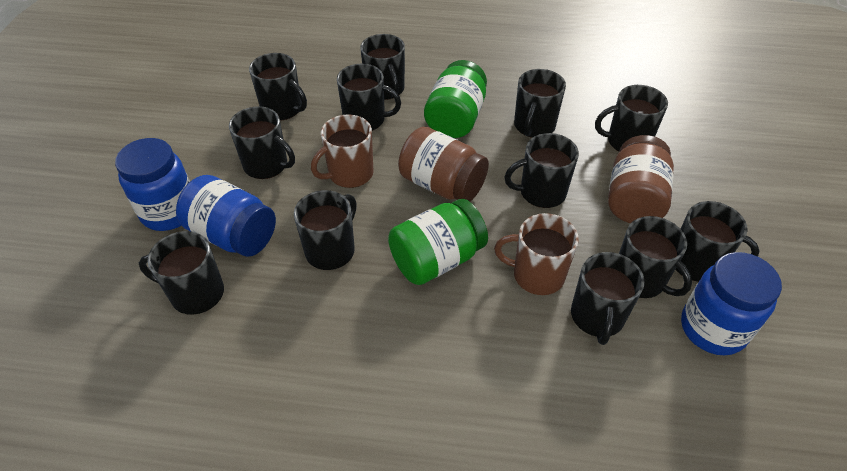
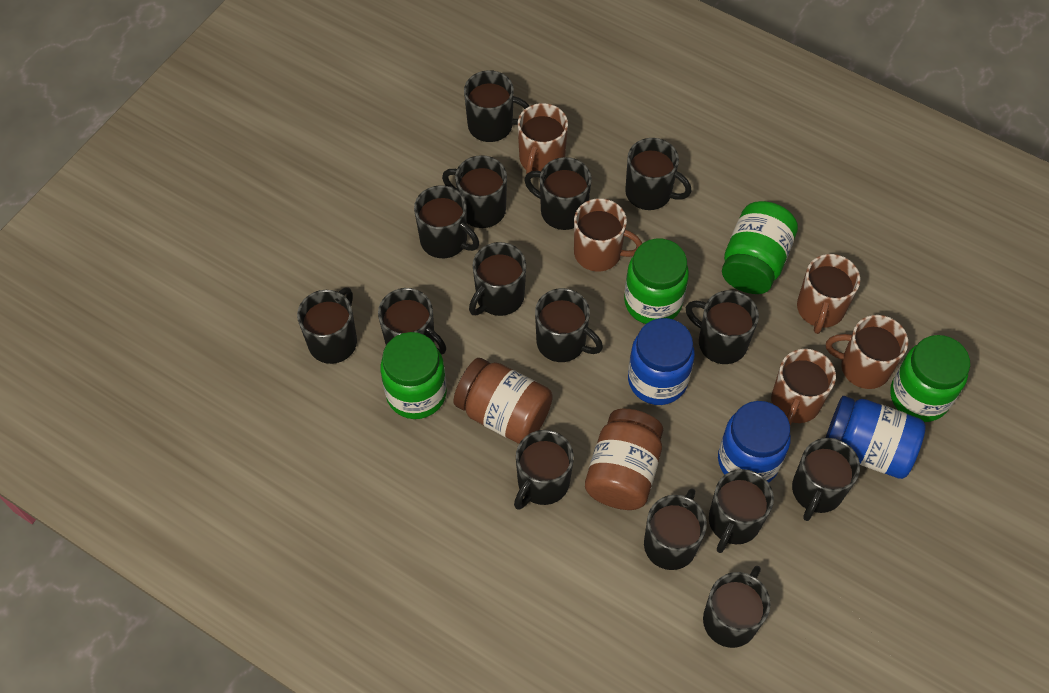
black mug: [139,231,224,315] [229,106,295,179] [249,53,307,120] [294,190,357,270] [337,64,401,131] [360,34,405,100] [504,133,579,208] [514,69,566,138] [571,252,645,345] [595,85,668,152] [619,216,692,298] [675,201,760,282] = 12 -> [297,287,357,364] [378,288,446,355] [414,185,479,258] [442,155,507,228] [464,70,529,142] [469,242,526,316] [514,430,574,510] [524,157,592,230] [535,288,603,362] [625,138,692,210] [644,488,707,570] [686,290,759,364] [703,566,771,648] [709,469,774,553] [792,438,860,521] = 15
brown mug: [311,114,374,188] [494,213,579,295] = 2 -> [518,103,568,174] [574,198,642,272] [771,349,836,426] [797,254,860,334] [826,315,908,389] = 5
green jar: [388,199,488,285] [424,60,487,138] = 2 -> [380,332,447,419] [624,239,689,324] [722,201,798,294] [890,335,970,422] = 4

